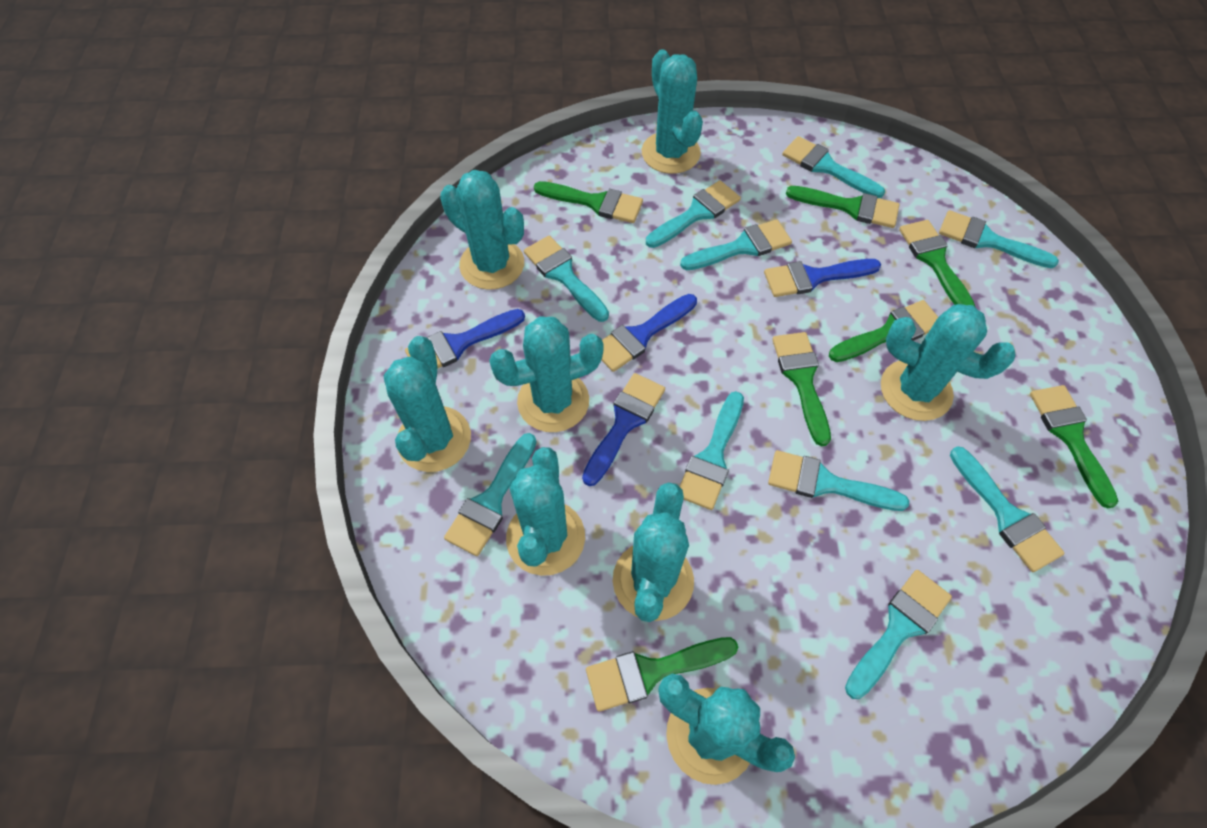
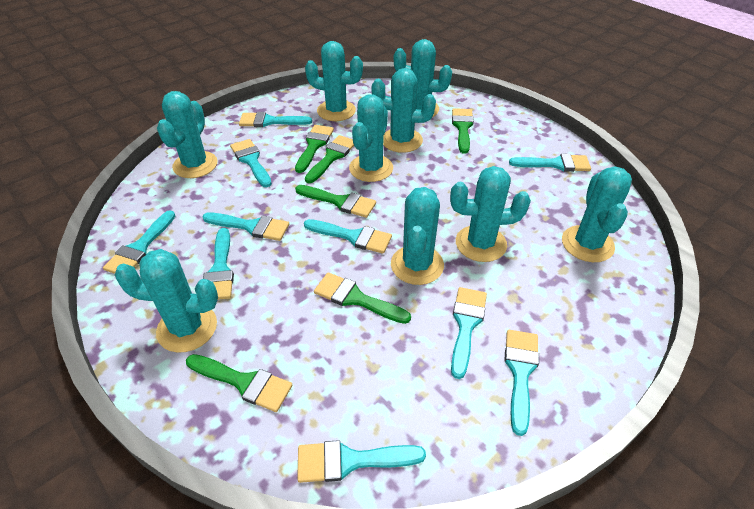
blue brush: [405,309,525,369] [582,373,665,486] [602,294,697,372] [764,259,881,297] = 4 -> none = 0
green brush: [534,181,643,223] [586,637,738,712] [772,332,831,446] [786,186,900,228] [829,300,938,362] [899,220,975,307] [1030,385,1118,509] = 7 -> [186,354,292,412] [295,125,334,173] [295,185,376,218] [305,135,354,183] [314,272,411,324] [452,108,474,154] = 6
turquoise cactus: [383,336,471,472] [440,170,524,290] [489,316,604,432] [506,447,585,576] [613,482,694,622] [642,50,703,174] [658,674,795,785] [881,304,1016,421] = 8 -> [115,249,218,353] [157,91,217,178] [305,41,363,121] [349,94,393,182] [372,68,436,153] [391,187,444,285] [394,39,452,117] [450,166,531,262] [562,166,632,262] = 9

